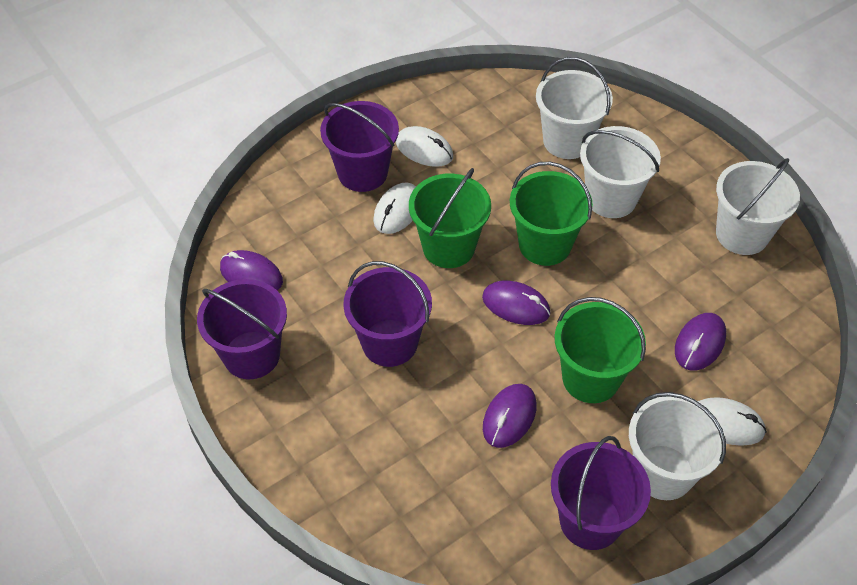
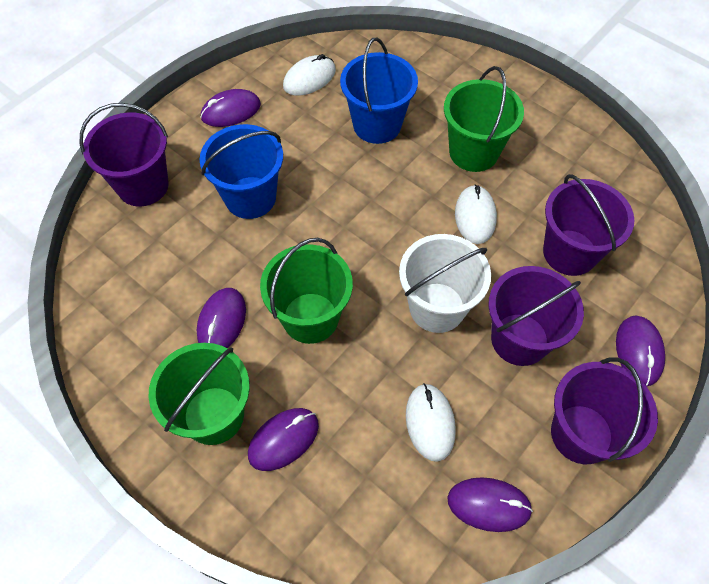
blue bucket: none = 0 -> [200,124,283,219] [340,38,418,144] = 2
purple mouse: [220,250,283,290] [482,281,550,325] [483,384,537,448] [675,313,726,370] = 4 -> [197,288,246,348] [200,89,261,127] [248,408,319,471] [447,477,533,532] [616,316,665,386] = 5
white bucket: [536,57,613,159] [580,126,661,218] [629,392,726,500] [716,158,800,255] = 4 -> [399,234,491,333] = 1

